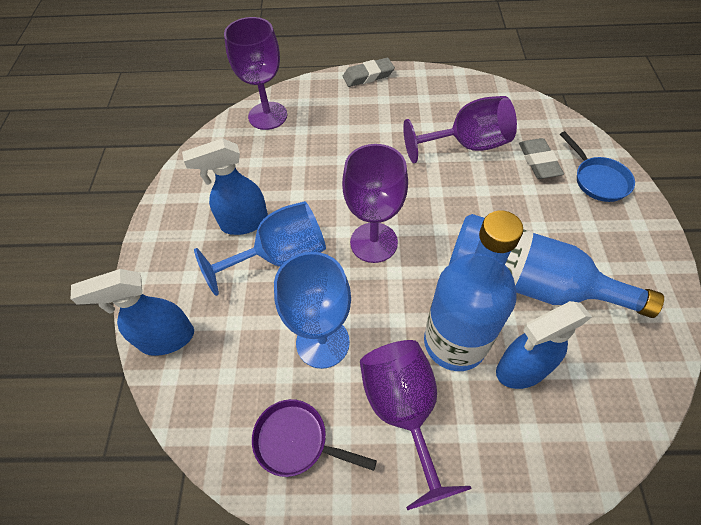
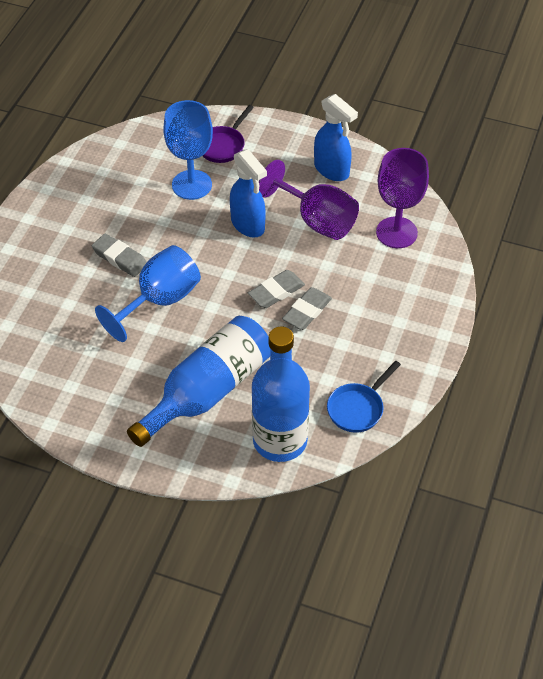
blue spray bottle: [71,269,194,356] [182,138,268,235] [496,301,592,389] = 3 -> [230,149,267,238] [314,94,358,181] = 2
grey eraser: [343,58,395,87] [519,138,564,179] = 2 -> [92,234,147,277] [248,270,305,308] [282,287,332,330] = 3
purple goblet: [224,17,287,130] [342,144,408,263] [360,340,471,510] [403,96,517,163] = 4 -> [259,160,359,240] [376,148,429,248] = 2

